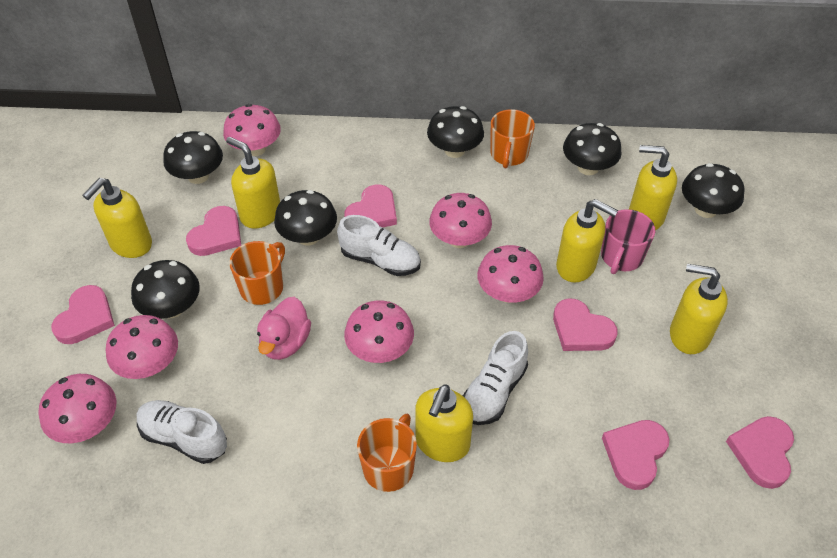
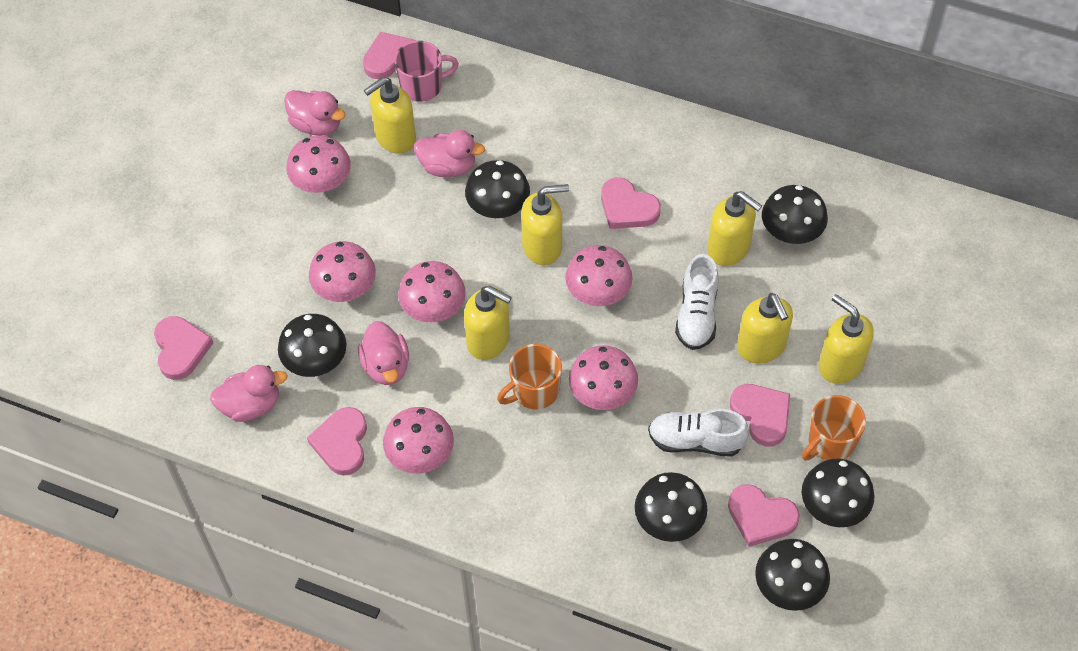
orange mug: [229,241,285,305] [357,414,417,492] [490,109,535,168] = 3 -> [497,344,562,409] [802,395,866,461] = 2
pink duck: [257,297,311,360] = 1 -> [210,365,288,422] [284,90,346,136] [358,321,409,385] [414,130,485,177] = 4
white shoe: [137,400,227,464] [337,215,421,276] [463,331,528,425] = 3 -> [648,409,749,457] [675,254,718,350] = 2

